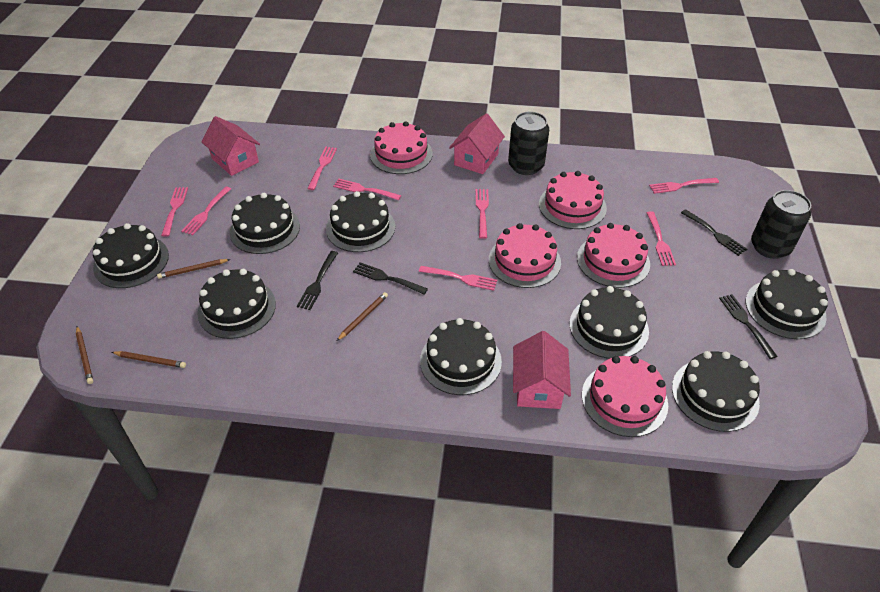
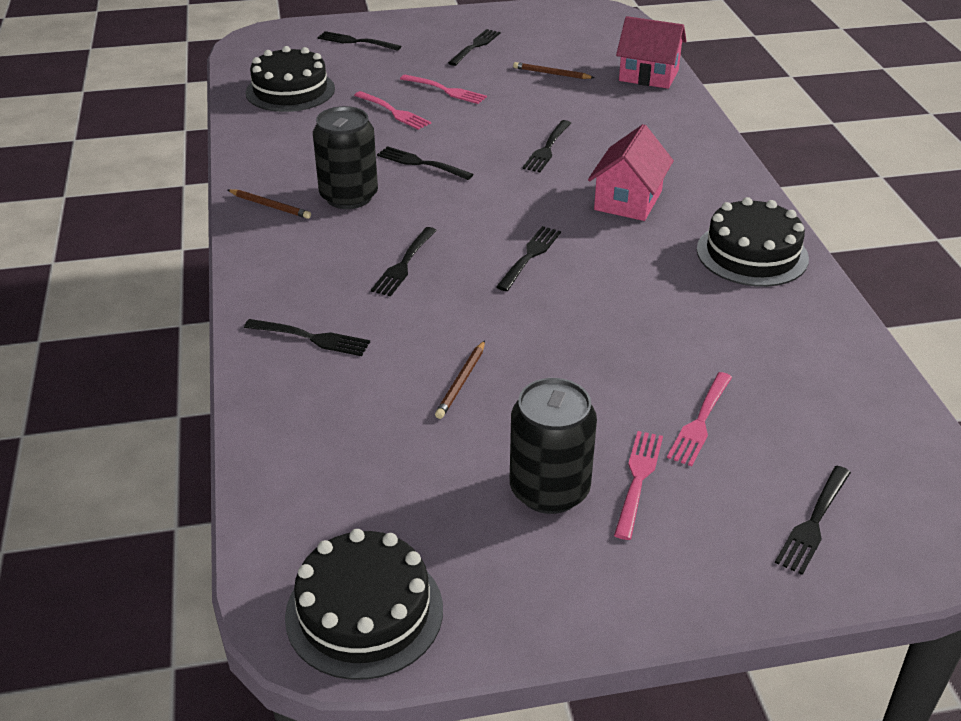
black cake: [93,223,169,288] [197,269,276,339] [230,193,300,254] [326,191,395,252] [420,318,502,395] [569,286,649,359] [672,351,760,432] [746,269,828,339] = 8 -> [246,46,335,112] [285,529,443,680] [697,197,809,287] = 3
black fork: [297,251,338,310] [353,262,428,295] [681,209,747,256] [719,294,778,359] = 4 -> [244,319,370,356] [317,31,401,51] [371,227,437,297] [377,146,474,180] [448,29,500,66] [496,226,561,291] [522,120,571,172] [775,466,851,575] = 8
brown pencil: [76,326,93,384] [111,351,186,368] [157,259,231,279] [337,292,388,341] = 4 -> [228,189,311,219] [435,340,485,419] [513,62,595,79] = 3
pink cake: [370,121,433,174] [489,223,561,288] [539,171,607,229] [577,223,650,288] [582,356,668,437] = 5 -> none = 0
pink fork: [161,187,188,237] [181,186,231,235] [307,147,337,190] [333,179,401,200] [419,266,497,291] [476,189,489,239] [647,211,676,266] [649,178,719,194] = 8 -> [354,91,431,130] [400,75,487,104] [614,431,663,540] [667,372,732,466] = 4
pink house: [202,116,260,176] [449,113,505,174] [513,331,571,409] = 3 -> [588,124,674,221] [616,16,687,89] = 2

